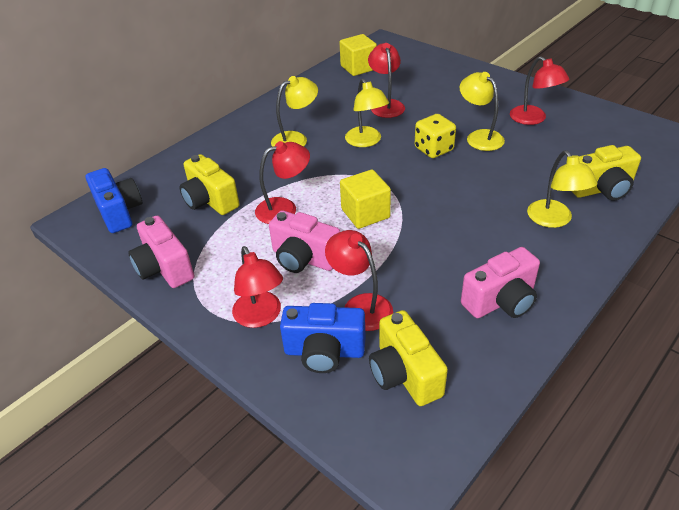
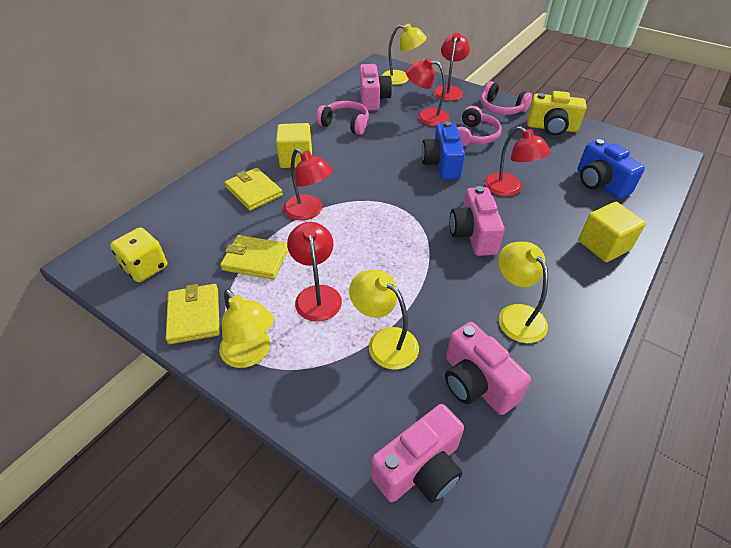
pink camera: [128,215,194,288] [269,211,340,273] [461,247,540,318] = 3 -> [360,64,392,111] [371,404,464,503] [445,322,531,415] [450,186,504,256] = 4
pink headphones: none = 0 -> [316,101,369,135] [457,106,502,147] [481,81,532,115] = 3
yellow camera: [179,154,240,215] [369,310,448,406] [572,145,641,201] = 3 -> [527,91,586,135] = 1
yellow wallet: none = 0 -> [166,284,220,344] [220,235,288,279] [224,168,283,211] = 3

